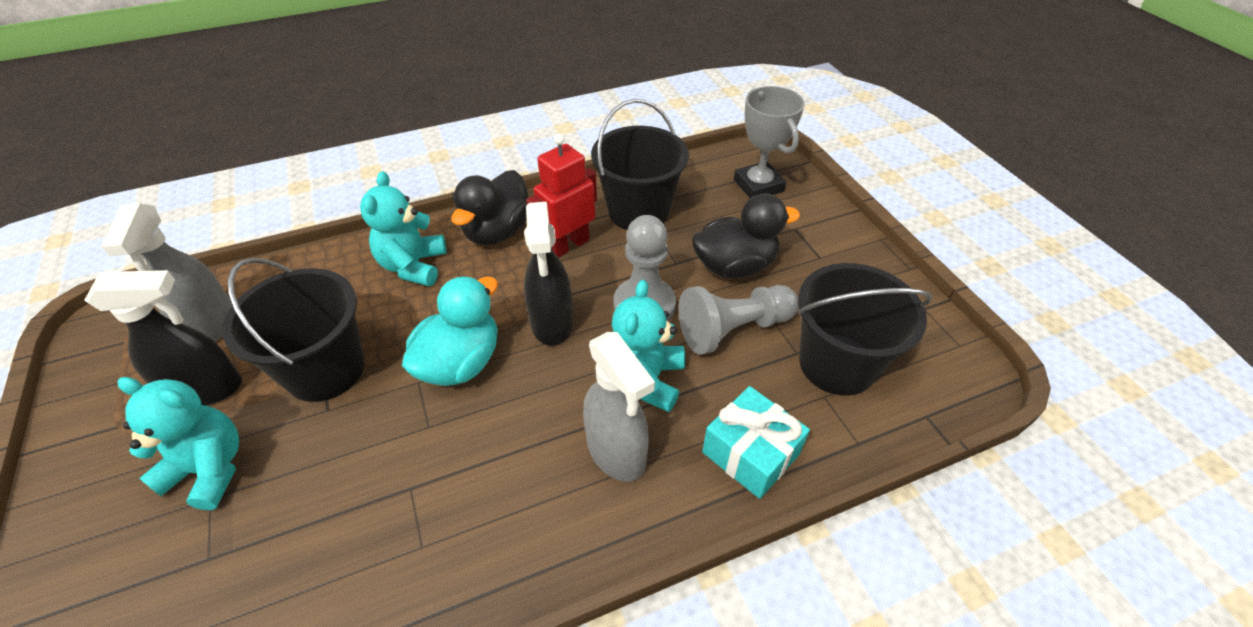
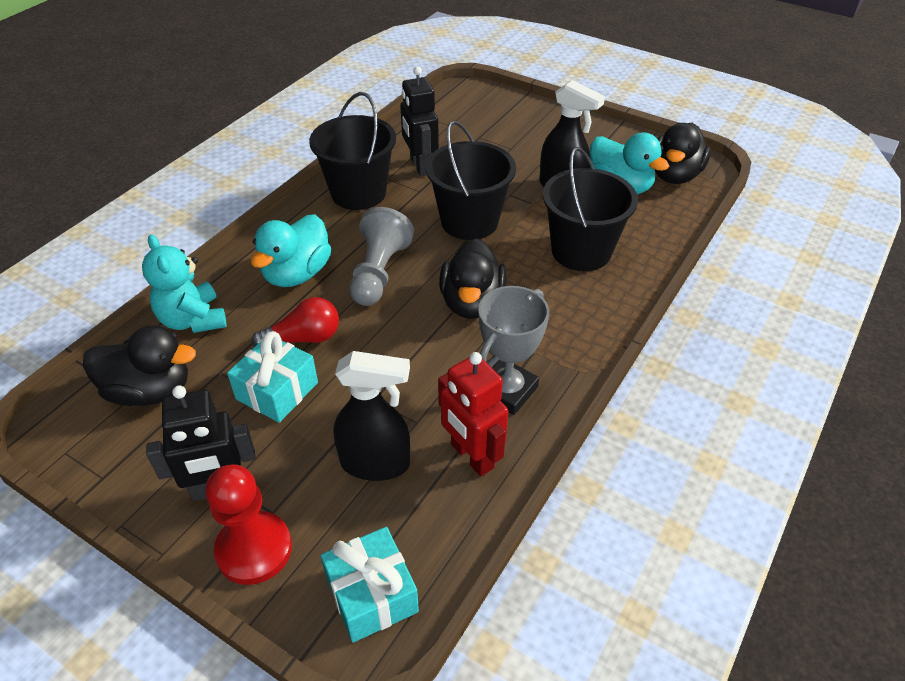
black duck: [451,170,528,245] [692,193,800,279] = 2 -> [83,325,196,406] [439,238,507,319] [655,123,711,184] = 3
black robot: none = 0 -> [146,385,256,501] [400,67,439,176] = 2
grey pawn: [614,215,676,321] [679,285,799,355] = 2 -> [349,207,414,306] = 1
grey spray bottle: [101,204,233,342] [583,332,655,482] = 2 -> none = 0
red light bulb: none = 0 -> [252,297,339,347] = 1
red pawn: none = 0 -> [205,464,292,585] = 1
turquoise duck: [402,276,498,386] = 1 -> [251,214,331,287] [590,132,669,195] = 2
turquoise gift: [702,386,810,499] = 1 -> [227,331,318,423] [321,527,419,643] = 2
turquoise teddy bear: [118,377,239,510] [360,171,447,286] [612,280,685,412] = 3 -> [142,234,226,333] = 1

